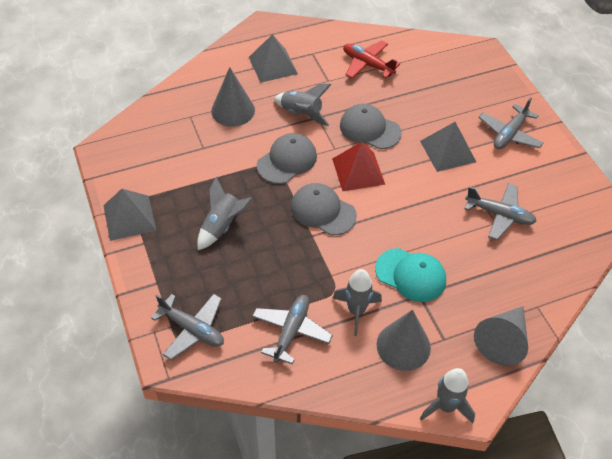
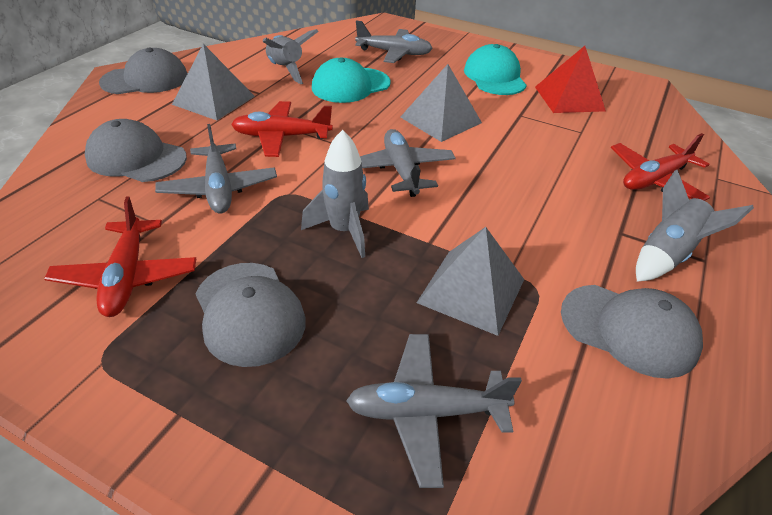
grey cap: [257,133,317,184] [291,183,357,235] [340,104,402,149] = 3 -> [85,119,187,182] [99,48,188,94] [196,263,306,367] [561,285,703,379] = 4
grey cone: [211,67,255,127] [377,310,431,371] [474,306,528,366] = 3 -> none = 0
grey rocket: [197,177,253,250] [274,84,331,126] [333,269,382,336] [420,368,475,423] = 4 -> [262,29,319,84] [301,130,369,258] [636,170,754,282] = 3
red plane: [343,41,400,78] = 1 -> [44,196,196,317] [231,101,333,157] [611,133,710,201] = 3
turquoise cap: [375,248,446,302] = 1 -> [312,58,391,103] [464,44,527,95] = 2

